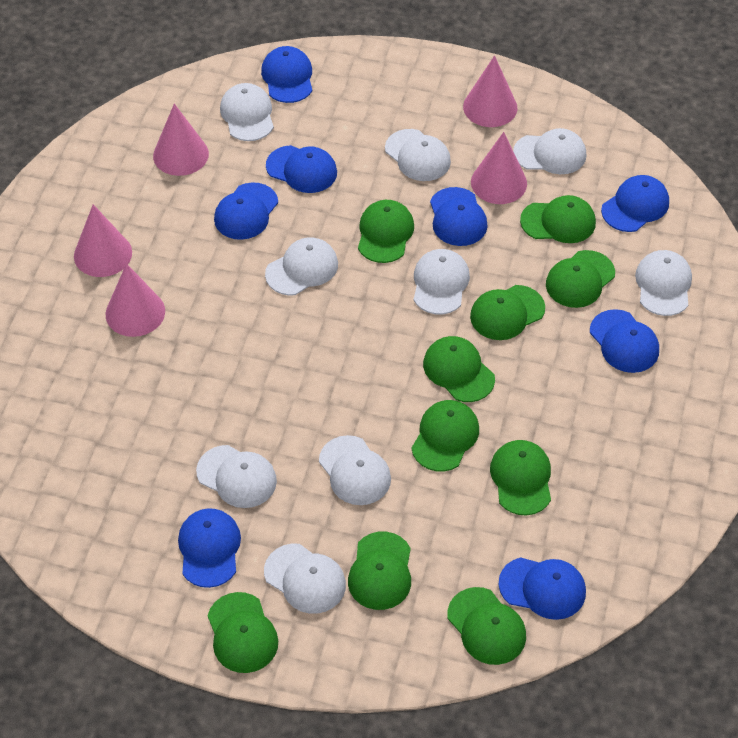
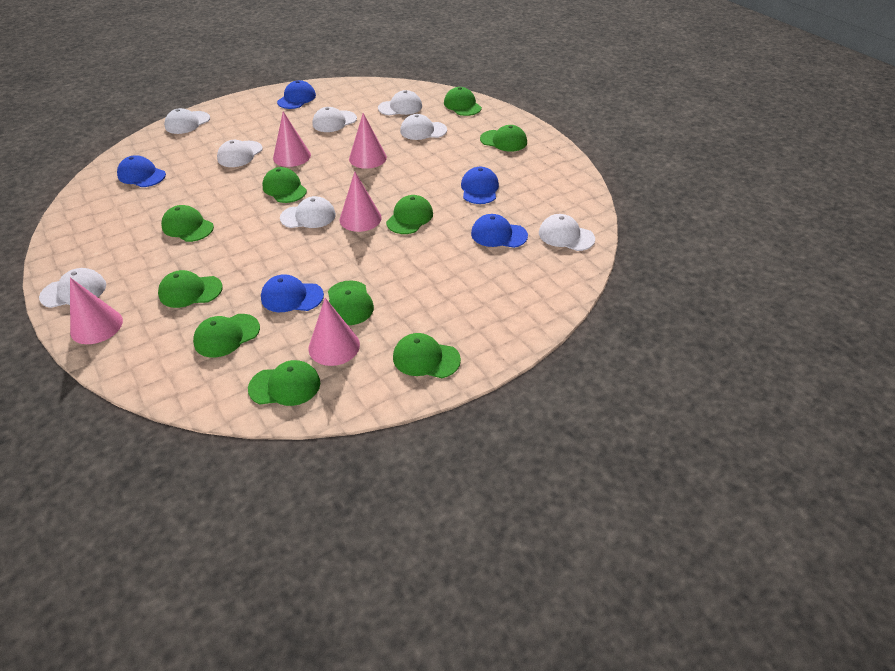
blue cap: [178,508,241,588] [214,183,278,240] [261,46,312,103] [266,145,337,193] [430,187,488,246] [499,557,586,620] [590,309,659,373] [601,175,669,232] = 8 -> [117,155,166,187] [261,274,324,312] [277,80,316,109] [461,167,499,204] [471,214,528,248] = 5
white cap: [196,445,277,508] [220,83,274,141] [264,544,346,614] [265,237,338,295] [319,435,391,505] [385,129,451,181] [414,249,470,314] [513,128,586,174] [635,250,692,316] = 9 -> [39,268,106,308] [164,108,210,134] [217,140,263,167] [280,196,336,228] [312,107,357,132] [378,90,422,116] [400,114,447,140] [539,214,595,251] = 8

